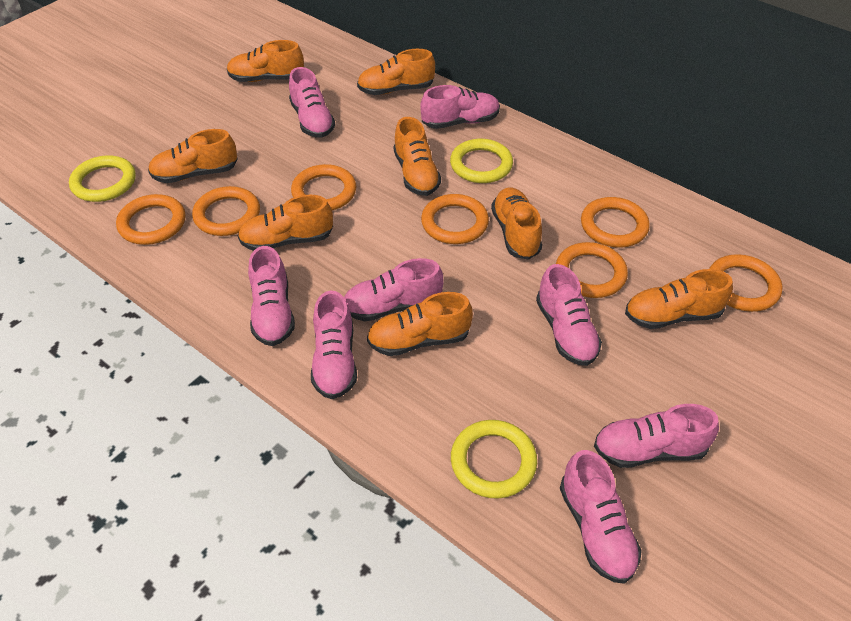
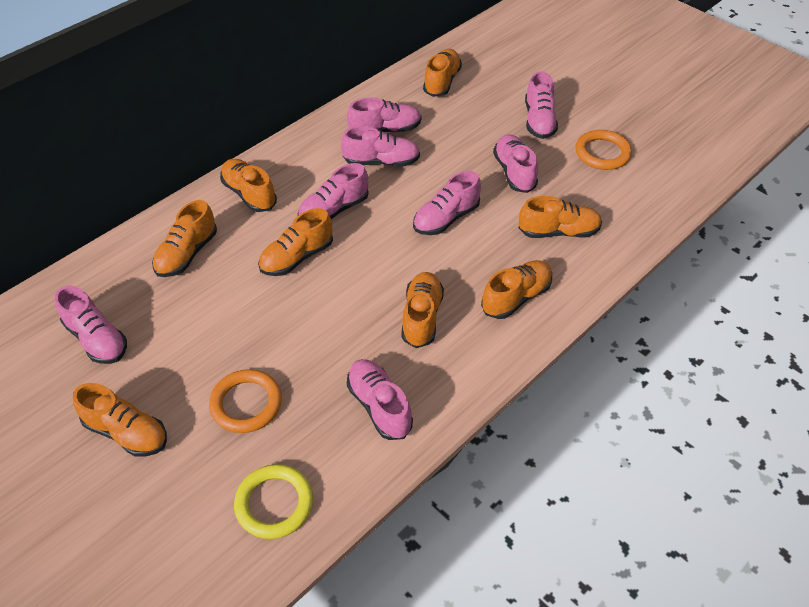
orange ring: [116,194,185,245] [192,186,260,236] [291,164,356,210] [421,194,489,244] [556,242,628,298] [581,197,650,248] [709,254,783,312] = 7 -> [209,369,282,433] [575,130,632,170] = 2
yellow ring: [69,155,136,202] [450,139,513,183] [451,420,537,499] = 3 -> [234,464,313,539] = 1

